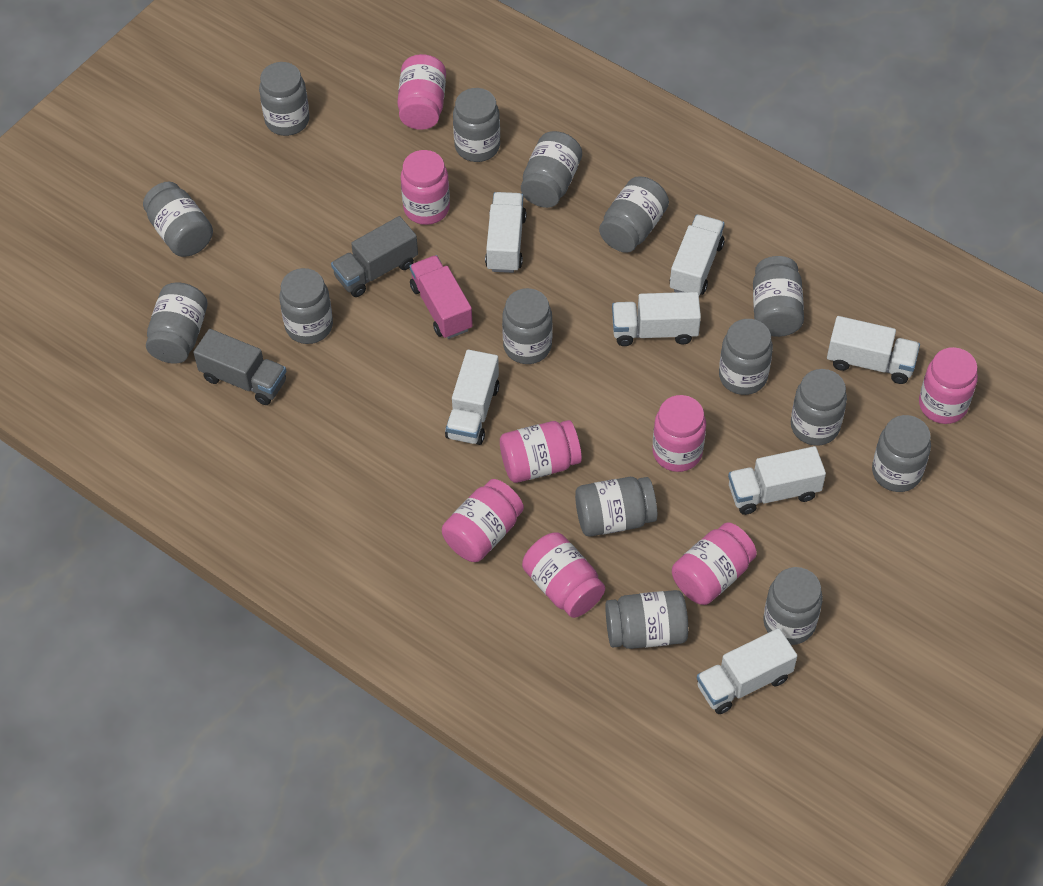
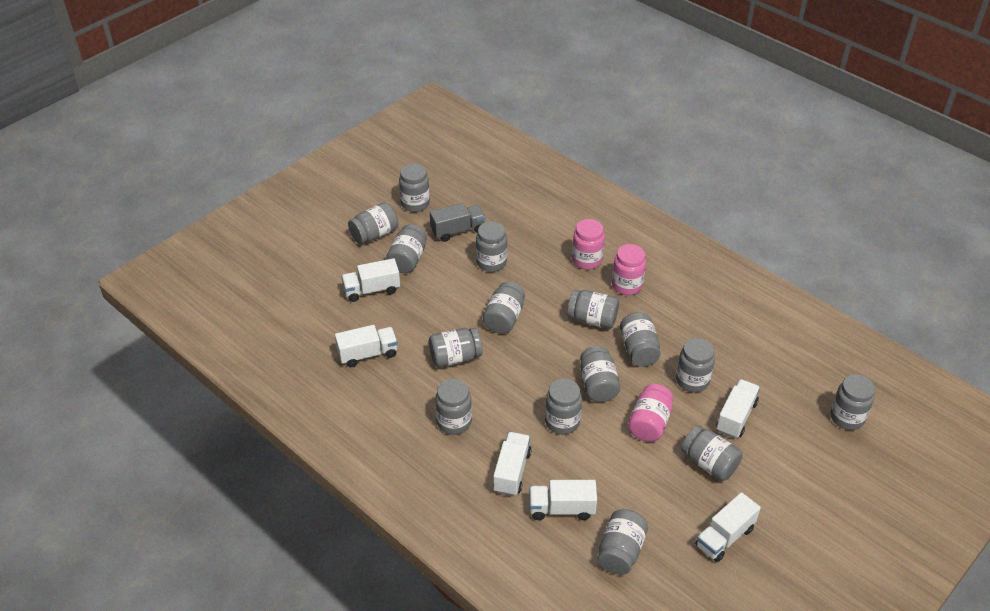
grey truck: [193,329,286,405] [331,216,418,297] = 2 -> [430,203,485,242] = 1
pink jar: [397,54,446,130] [401,150,450,225] [442,479,524,562] [500,420,582,483] [522,532,605,618] [652,395,706,472] [672,522,757,605] [919,347,978,424] = 8 -> [572,219,605,269] [612,244,646,295] [628,384,673,441] = 3
pink truck: [410,255,473,339] = 1 -> none = 0
white truck: [445,350,499,445] [485,192,526,273] [612,292,701,346] [670,214,725,295] [697,628,797,714] [728,446,826,515] [827,316,920,384] = 7 -> [335,325,398,367] [341,258,400,302] [493,432,532,496] [529,480,597,520] [695,492,761,562] [716,379,760,438] = 6

